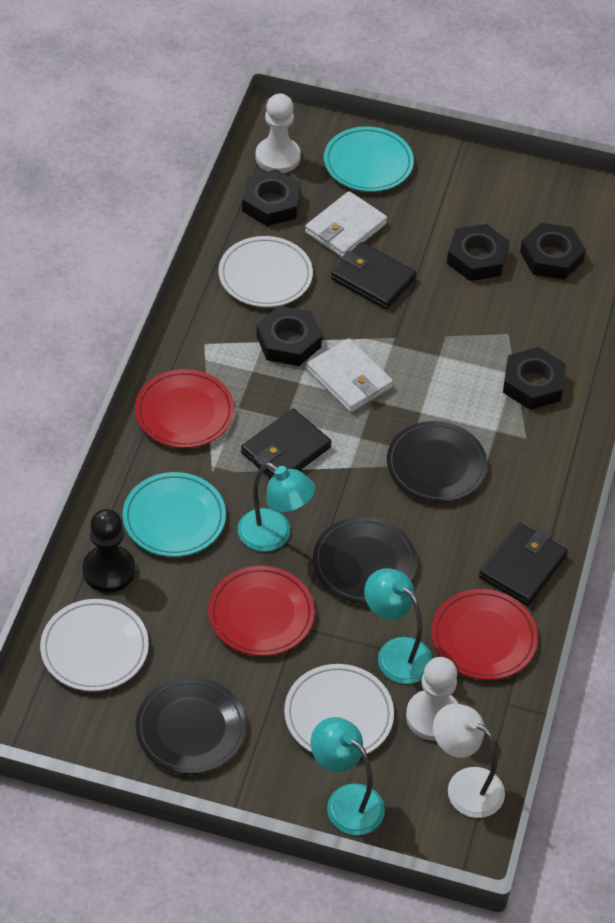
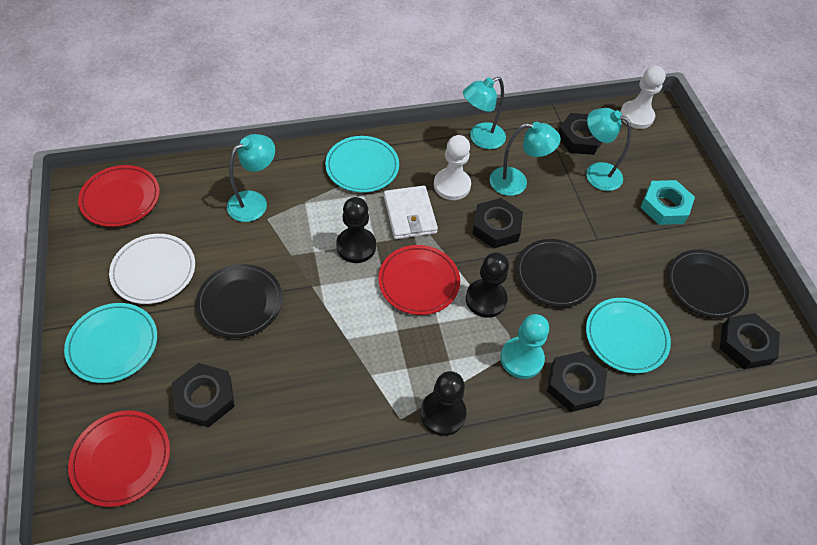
black pawn: [82,509,135,593] = 1 -> [336,197,376,263] [420,371,467,436] [466,252,509,318] = 3
black wallet: [241,409,332,478] [331,242,416,309] [479,522,568,606] = 3 -> none = 0
turquoise lamp: [238,463,315,552] [311,717,385,835] [364,568,432,684] = 3 -> [227,134,275,222] [463,77,506,149] [490,122,561,196] [586,108,631,191] = 4
turquoise nut: none = 0 -> [640,180,695,225] = 1
turquoise pawn: none = 0 -> [501,314,549,379] = 1
turquoise plate: [123,472,226,557] [324,126,414,192] = 2 -> [64,303,157,383] [325,136,399,193] [586,298,671,374] = 3
white lamp: [433,704,505,818] = 1 -> none = 0
white plate: [40,599,149,691] [219,236,313,307] [284,664,394,756] = 3 -> [109,234,195,304] = 1
white wallet: [305,191,387,257] [307,338,393,413] = 2 -> [384,186,438,239] = 1

